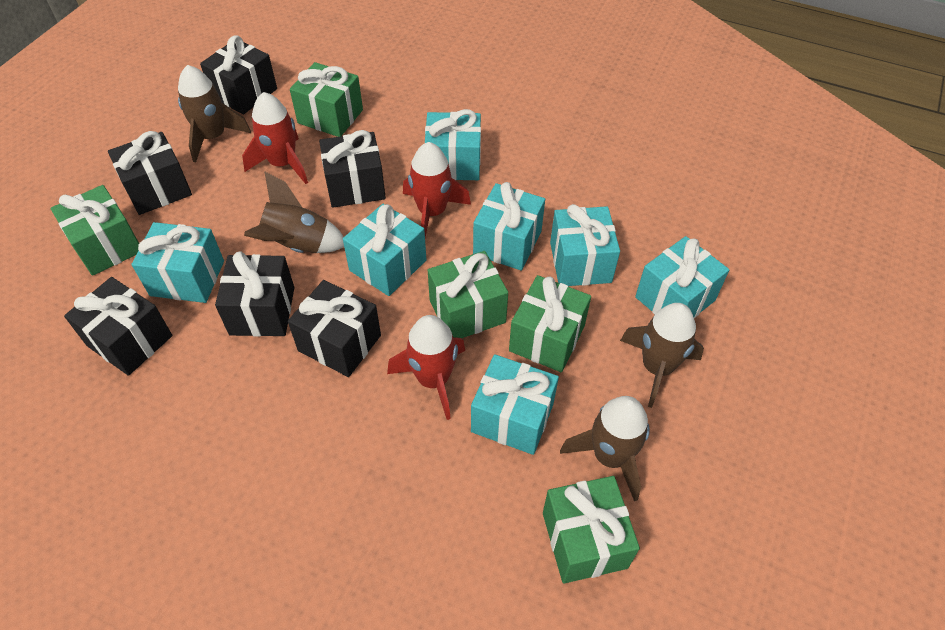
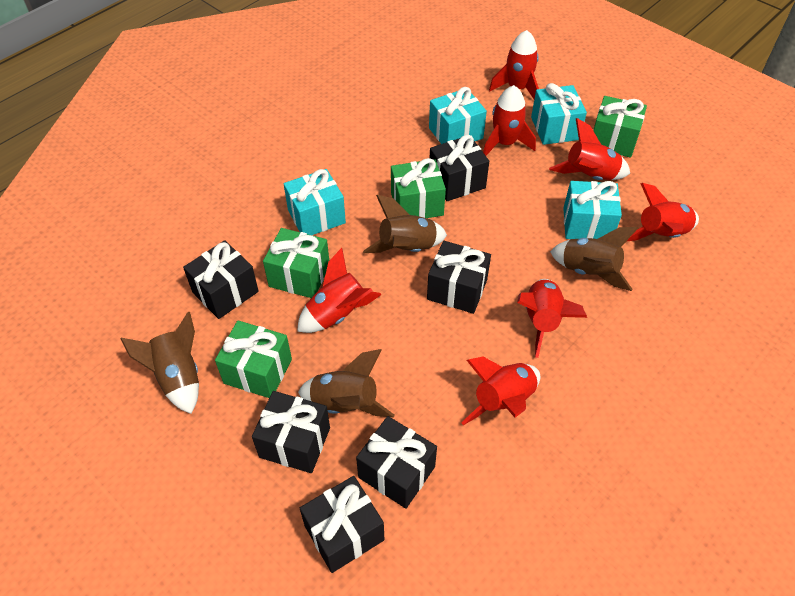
green gift: [51,185,139,276] [290,62,363,137] [428,251,508,338] [509,275,591,372] [543,476,640,584] = 5 -> [215,320,292,398] [263,228,329,298] [391,158,446,218] [593,96,647,158] = 4
red rocket: [242,92,308,184] [387,315,465,420] [403,142,471,237] = 3 -> [297,248,382,333] [461,356,540,425] [483,85,536,156] [489,30,539,99] [517,279,587,358] [549,118,630,180] [626,183,699,242] = 7
turquoise gift: [132,222,224,303] [343,204,426,296] [425,109,481,180] [471,354,559,455] [473,182,545,271] [550,204,620,286] [635,236,729,318] = 7 -> [284,169,346,235] [429,87,487,144] [531,83,587,145] [563,181,622,239] = 4

